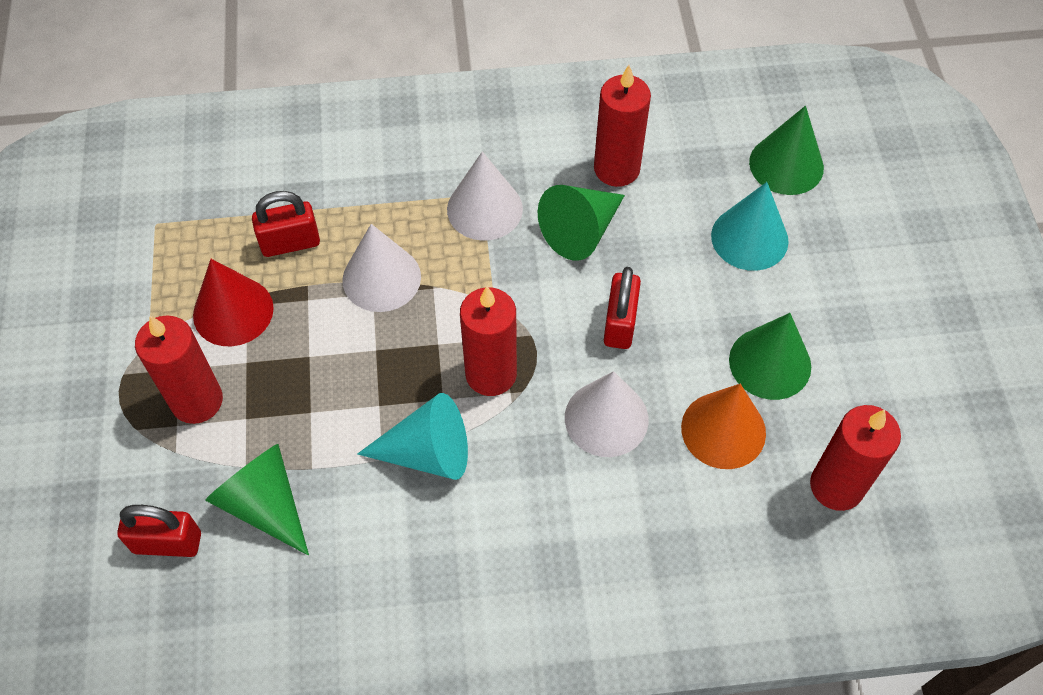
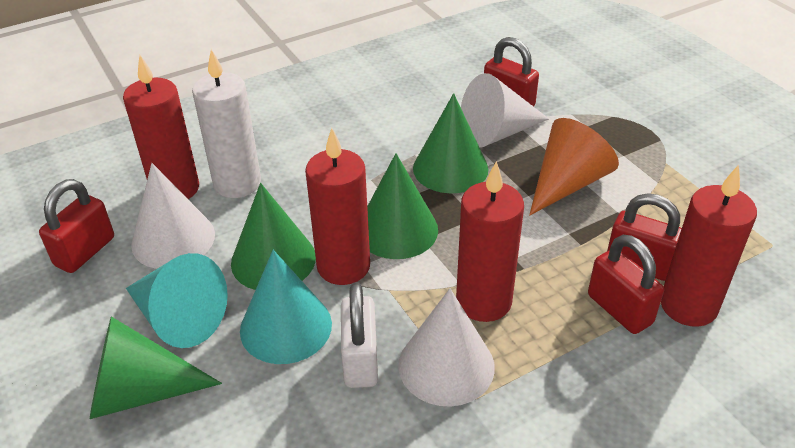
red cone: [193,259,274,346] = 1 -> none = 0
red padlock: [117,505,201,557] [252,191,320,257] [604,267,641,349] = 3 -> [39,179,114,273] [484,37,539,107] [588,235,664,334] [607,193,682,281] = 4
white candle: none = 0 -> [192,49,261,198] = 1
white padlock: none = 0 -> [341,282,378,388] = 1

